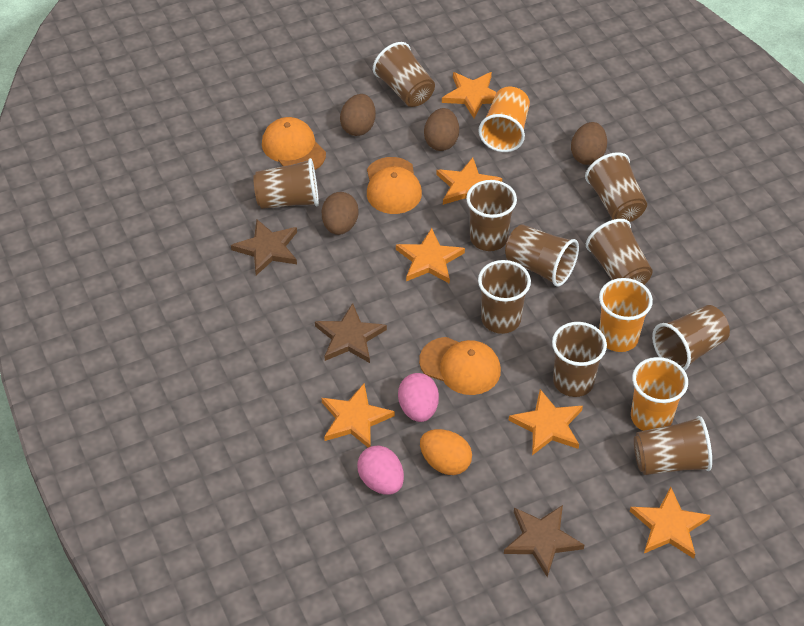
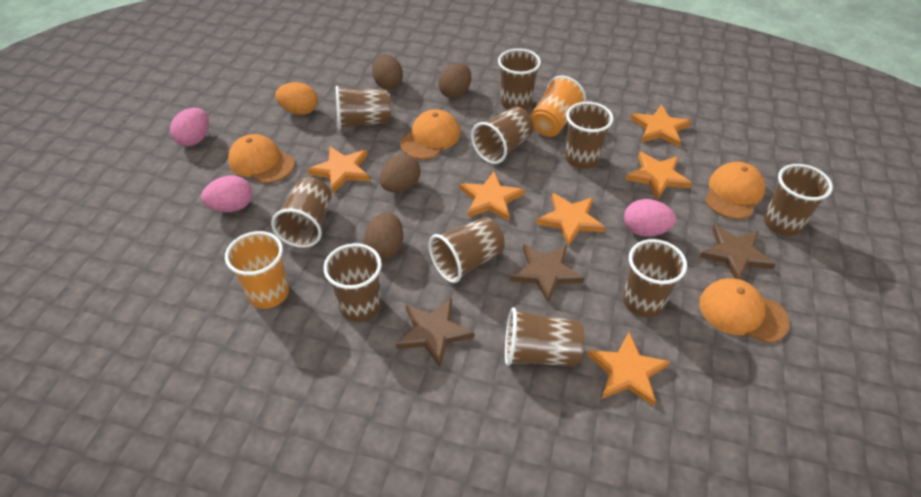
orange cap: [262,117,326,170] [367,157,422,214] [419,337,501,395] = 3 -> [228,134,295,183] [400,109,461,160] [699,278,790,343] [705,162,766,219] = 4
orange cup: [479,87,530,152] [599,278,653,352] [631,357,688,431] = 3 -> [225,231,289,309] [530,75,586,137] = 2
pink egg: [357,445,404,495] [398,373,439,422] = 2 -> [170,108,209,146] [201,175,252,212] [624,199,676,237] = 3

